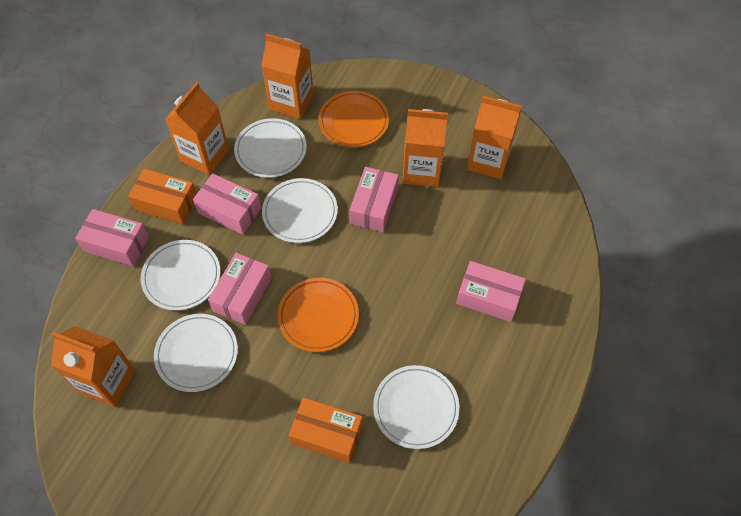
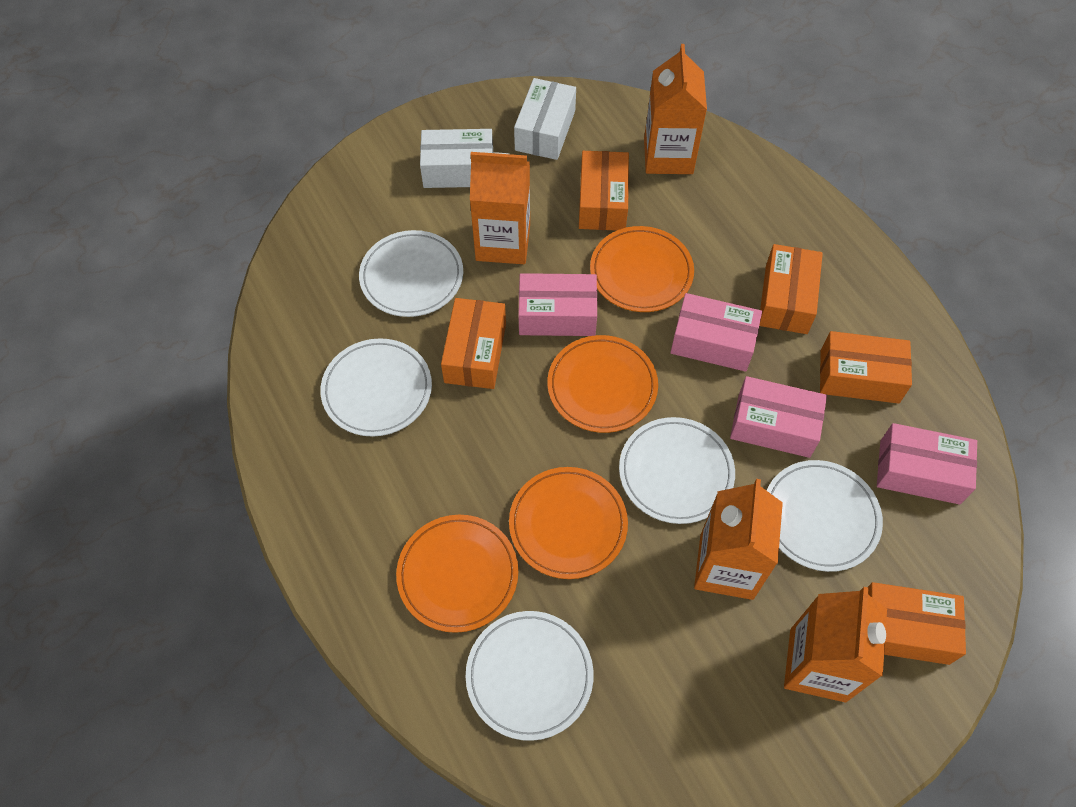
orange box: [128,169,197,224] [289,397,363,463] = 2 -> [441,298,506,389] [579,151,629,231] [759,244,823,334] [820,331,912,404] [868,582,966,665] = 5
orange carton: [51,326,135,407] [165,82,229,175] [261,33,314,119] [402,109,448,187] [467,96,521,179] = 5 -> [470,152,530,264] [644,44,707,174] [694,479,783,600] [784,587,887,702] = 4
orange plate: [278,278,359,352] [318,91,389,148] = 2 -> [396,515,518,633] [509,467,628,579] [548,335,658,433] [590,226,694,312] = 4
pink box: [75,209,149,266] [193,173,261,234] [208,253,272,325] [349,167,399,232] [456,261,526,322] = 5 -> [518,273,597,336] [671,293,762,372] [730,376,827,458] [877,423,977,505] = 4
white box: none = 0 -> [420,129,493,188] [514,78,576,160] = 2

